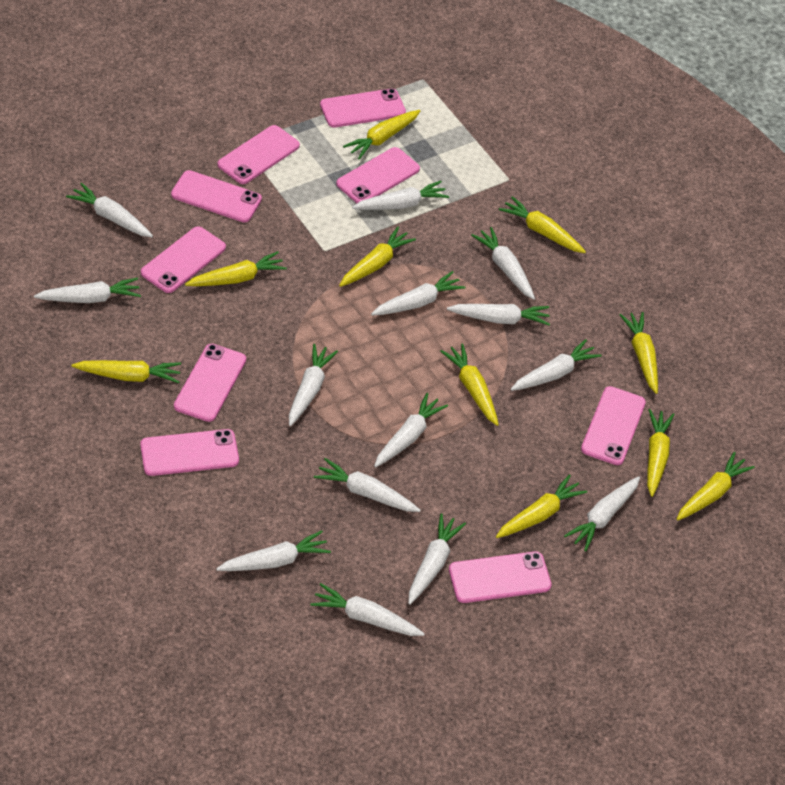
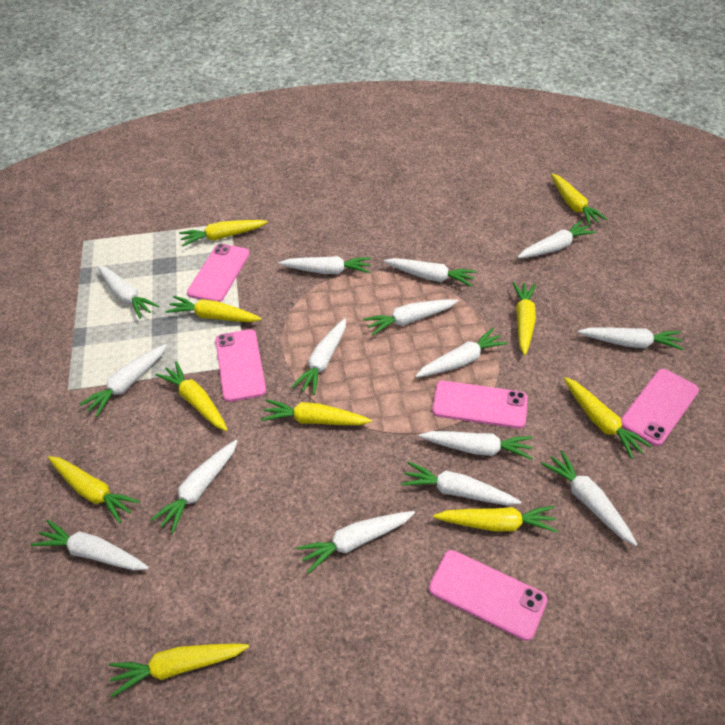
pink phone: [140,429,239,476] [141,226,226,293] [171,170,262,222] [174,344,246,422] [217,125,300,184] [320,88,406,128] [336,147,420,203] [449,551,552,603] [581,386,646,465] = 9 -> [187,244,250,302] [215,329,266,402] [429,550,547,641] [432,381,528,429] [621,369,699,446] = 5
white carrot: [34,278,141,303] [66,183,153,237] [216,530,331,571] [289,344,338,426] [310,583,425,636] [314,458,421,512] [352,181,449,210] [371,271,466,315] [374,393,448,467] [408,513,466,605] [447,304,550,326] [471,227,535,300] [511,339,602,391] [564,476,640,551] = 14 -> [31,520,149,570] [79,344,167,417] [97,265,159,319] [150,440,238,534] [279,256,371,274] [291,318,346,395] [296,511,415,573] [364,299,458,336] [384,258,477,287] [401,461,521,505] [415,328,508,377] [419,431,533,460] [517,220,596,258] [541,450,638,546] [578,327,684,350] = 15

